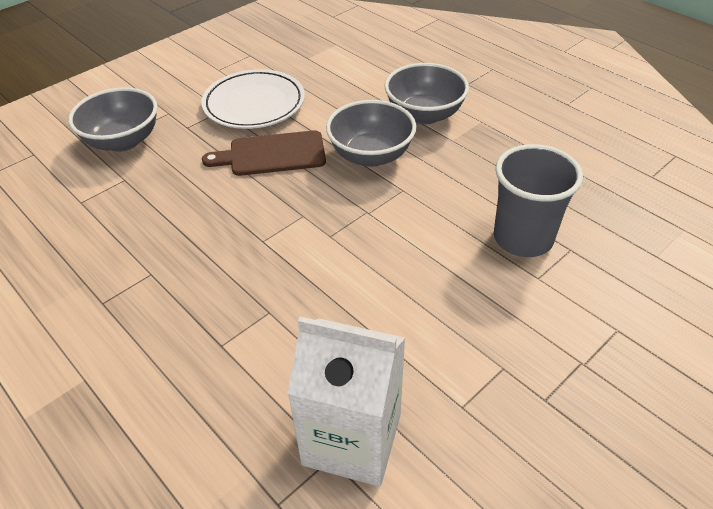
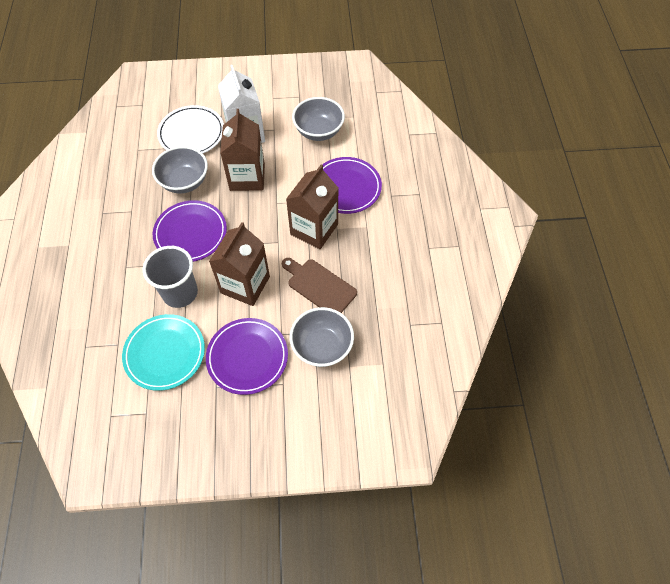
brown carton: none = 0 -> [209,222,270,306] [220,109,265,191] [286,165,339,249] = 3
purple plate: none = 0 -> [153,200,227,262] [206,318,288,395] [322,157,382,214] = 3
turquoise plate: none = 0 -> [122,314,205,391] = 1

